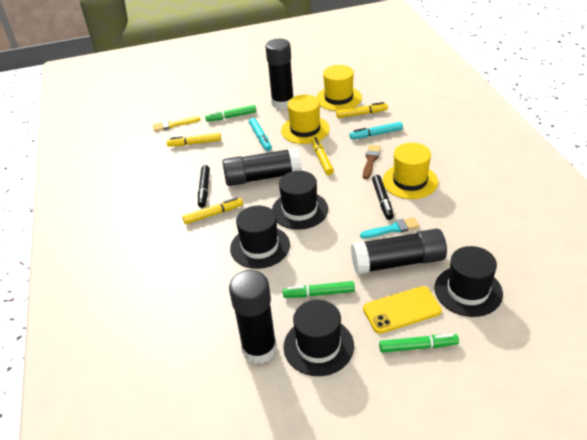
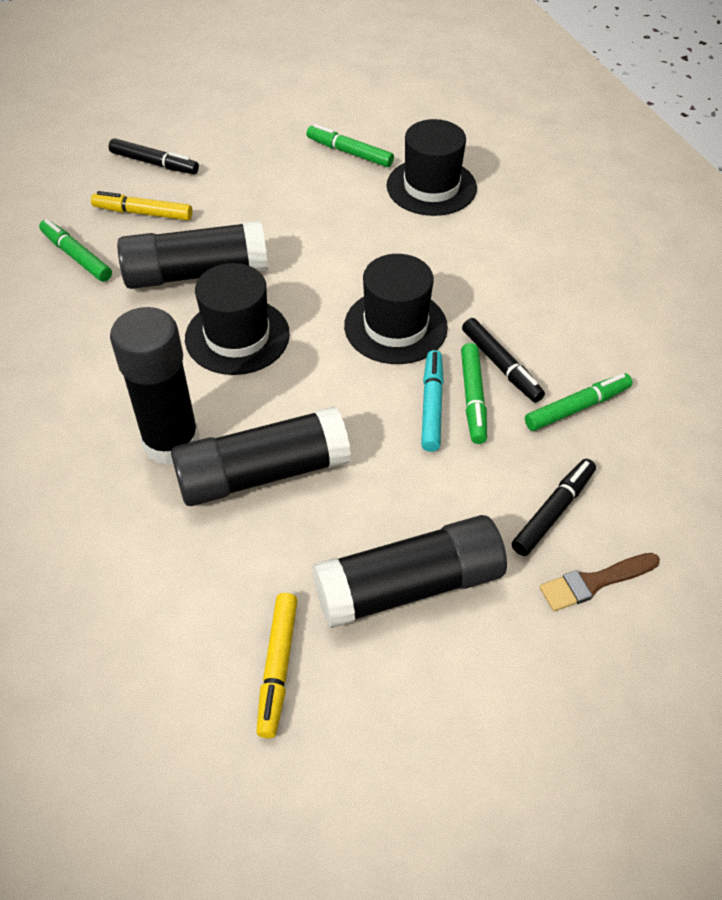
black hat: [230,206,290,269] [272,171,328,230] [284,300,354,376] [434,246,503,317] = 4 -> [185,263,290,375] [344,254,448,364] [387,119,477,216] = 3
black marker: [198,165,210,208] [372,175,394,220] = 2 -> [109,138,199,174] [462,318,545,403] [512,459,596,556] = 3
green marker: [205,105,256,122] [283,281,355,298] [379,334,459,353] = 3 -> [39,219,112,282] [307,124,394,167] [461,343,487,444] [525,373,633,431] = 4
turquoise brush: [360,217,420,238] = 1 -> none = 0
turquoise marker: [249,118,272,151] [350,122,403,139] = 2 -> [421,350,444,452] = 1
yellow brush: [153,116,200,131] = 1 -> none = 0
yellow hat: [281,95,330,144] [316,65,362,111] [383,143,438,199] = 3 -> none = 0
yellow marker: [167,133,221,147] [182,197,243,224] [311,137,334,175] [336,102,388,118] = 4 -> [91,191,192,220] [256,593,298,738] = 2
yellow phone: [363,286,442,334] = 1 -> none = 0

